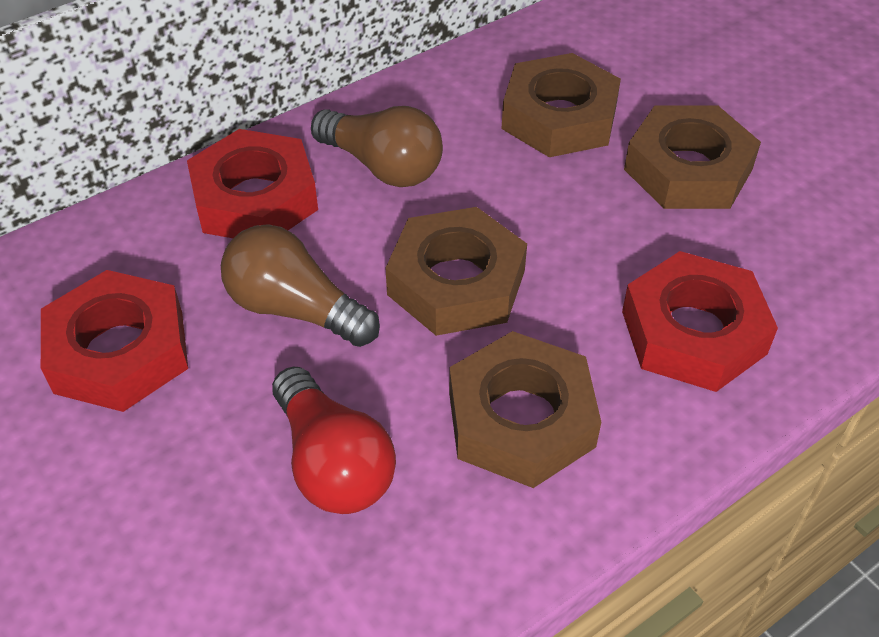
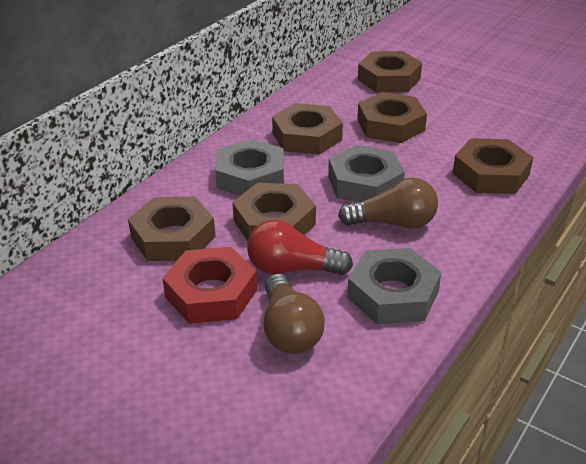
brown nut: [386,207,527,336] [449,331,601,488] [502,53,621,157] [624,106,761,209] = 4 -> [128,196,215,261] [232,183,316,241] [272,103,343,155] [357,92,427,143] [358,51,422,93] [453,138,533,194] = 6
grey nut: none = 0 -> [215,139,284,196] [328,145,405,202] [347,248,441,324] = 3
red nut: [41,270,188,412] [187,129,318,238] [622,251,778,392] = 3 -> [162,247,258,324] = 1

